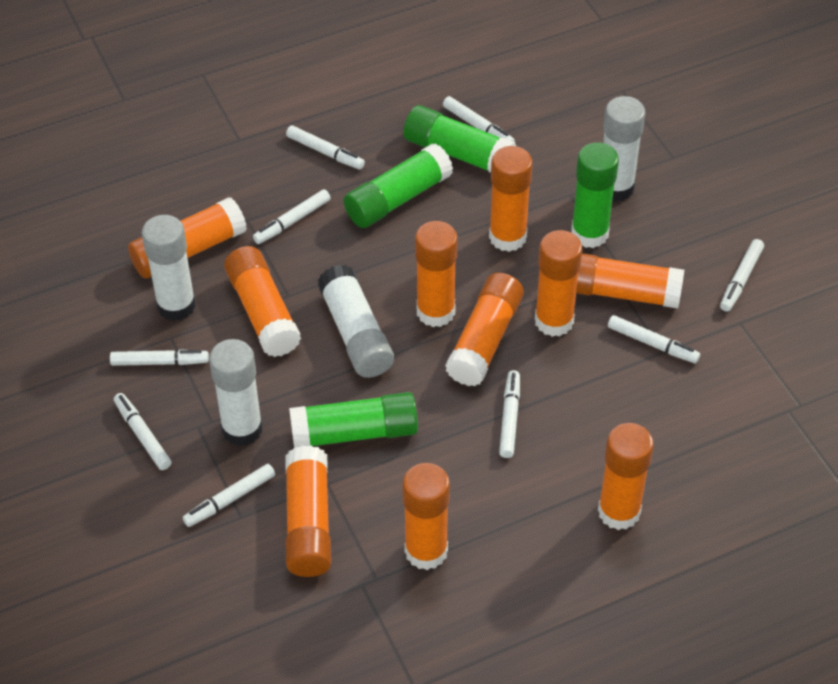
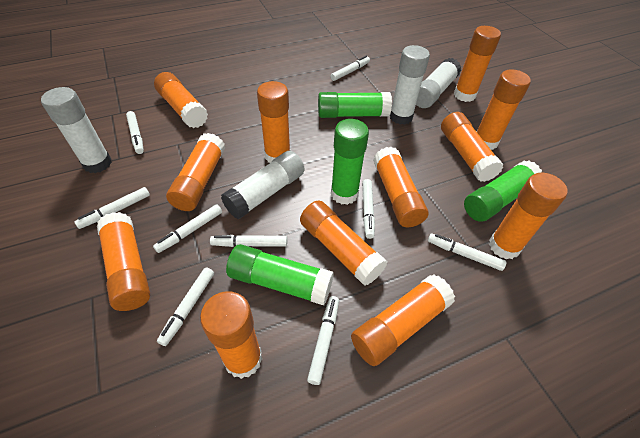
orange glue stick: [128,197,247,278] [224,246,301,357] [285,445,332,577] [402,463,450,570] [415,221,458,327] [445,273,524,386] [489,146,533,252] [535,230,582,337] [576,253,684,309] [598,423,654,530] = 10 -> [97,212,150,311] [154,72,208,128] [166,133,225,211] [200,291,262,379] [257,81,290,163] [300,200,387,286] [351,274,455,366] [373,146,428,227] [441,112,504,182] [454,26,501,102] [477,69,531,150] [489,173,568,259] = 12

